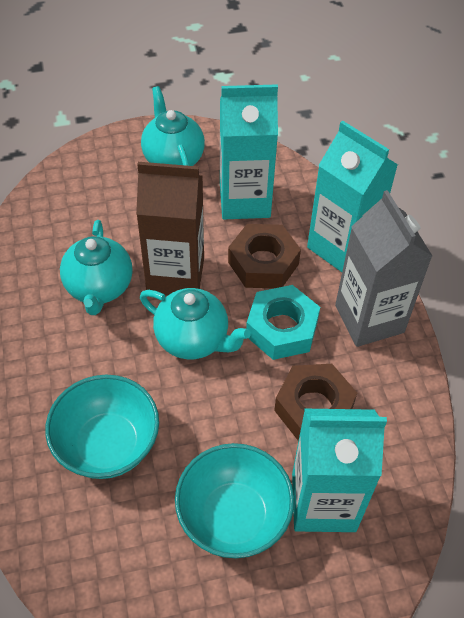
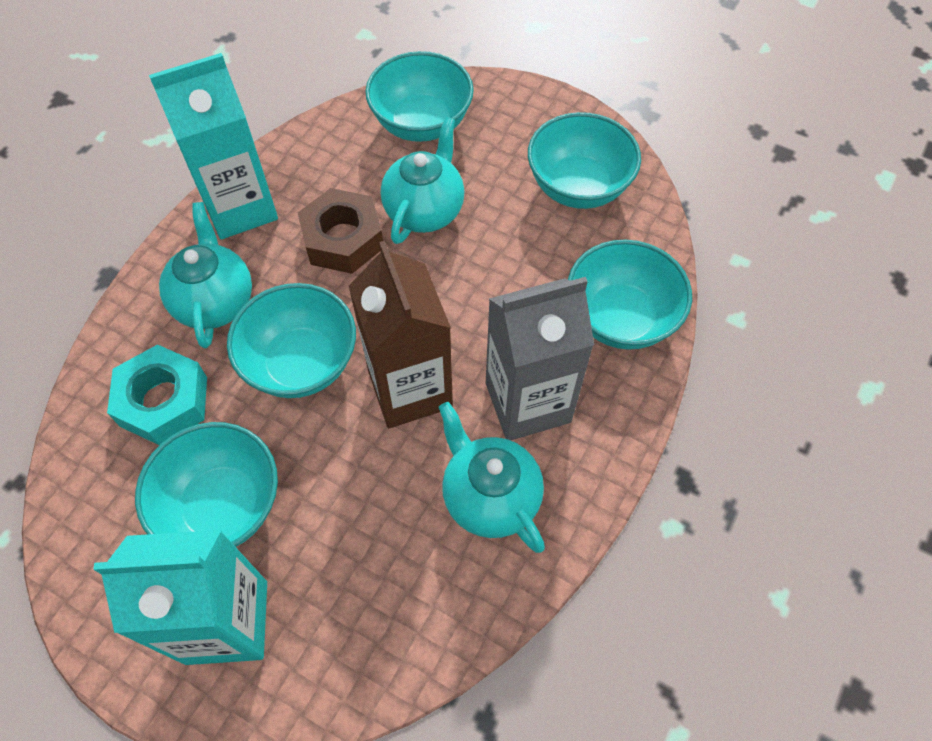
brown nut: [228,224,301,288] [274,364,357,441] = 2 -> [298,188,383,274] = 1
turquoise bowl: [45,375,159,479] [175,443,294,558] = 2 -> [135,422,278,547] [227,283,356,398] [365,51,474,142] [528,112,641,209] [568,240,692,350] = 5
turquoise carton: [220,84,278,219] [292,409,387,532] [307,120,398,272] = 3 -> [93,530,267,665] [149,53,278,239] = 2

